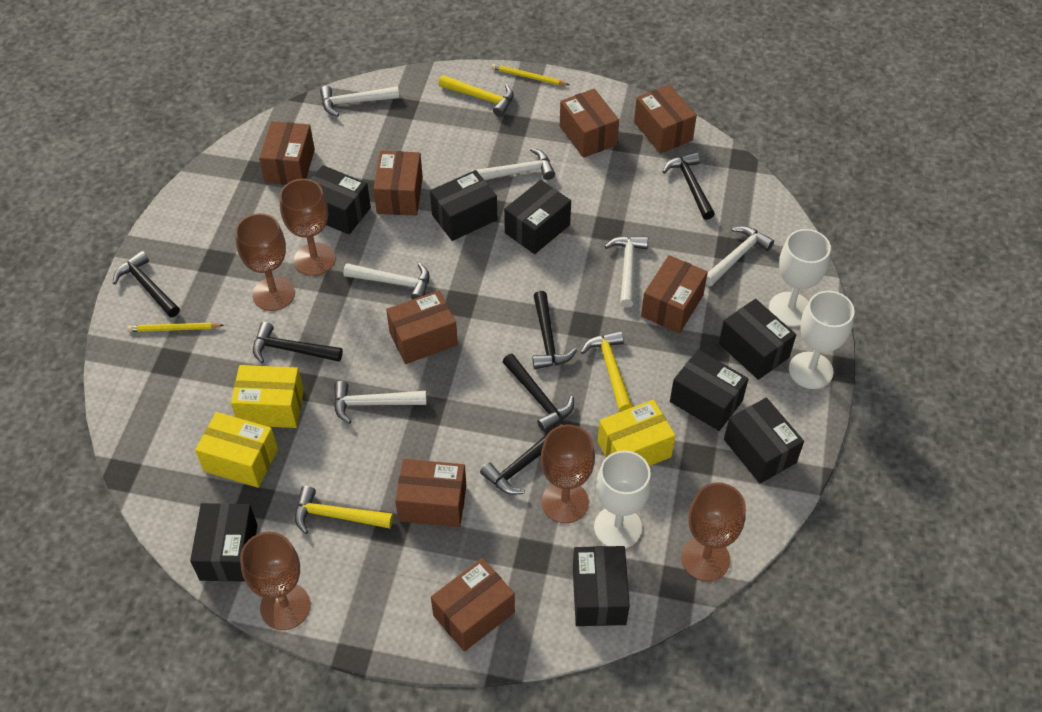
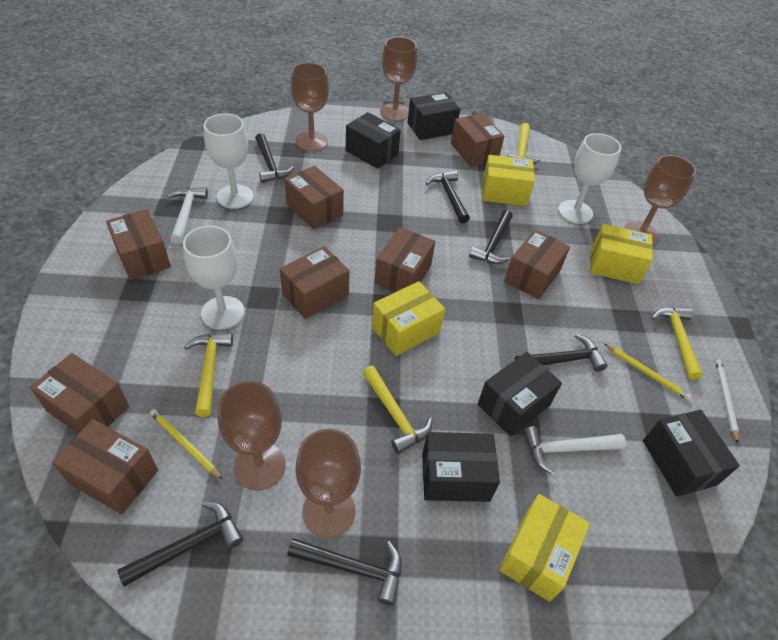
black box: [190,503,257,582] [310,165,371,235] [430,170,497,241] [504,180,571,254] [573,546,630,626] [670,350,749,431] [719,299,796,380] [724,398,804,484] = 8 -> [346,112,401,169] [408,92,460,140] [422,432,500,502] [478,352,562,437] [643,410,740,497] = 5
white hammer: [320,86,399,117] [334,381,427,424] [343,263,430,300] [471,148,555,180] [605,236,648,308] [706,226,774,286] = 6 -> [167,187,208,244] [523,426,626,475] = 2
white pencil: none = 0 -> [715,359,739,443] = 1
yellow box: [195,412,278,488] [231,365,304,428] [598,399,676,466] = 3 -> [372,281,445,356] [482,155,535,206] [499,494,590,602] [590,224,653,284] = 4
yellow hammer: [295,486,393,534] [439,75,514,117] [581,331,633,412] = 3 -> [184,333,233,417] [362,366,432,454] [507,123,541,165] [651,307,703,380] = 4

